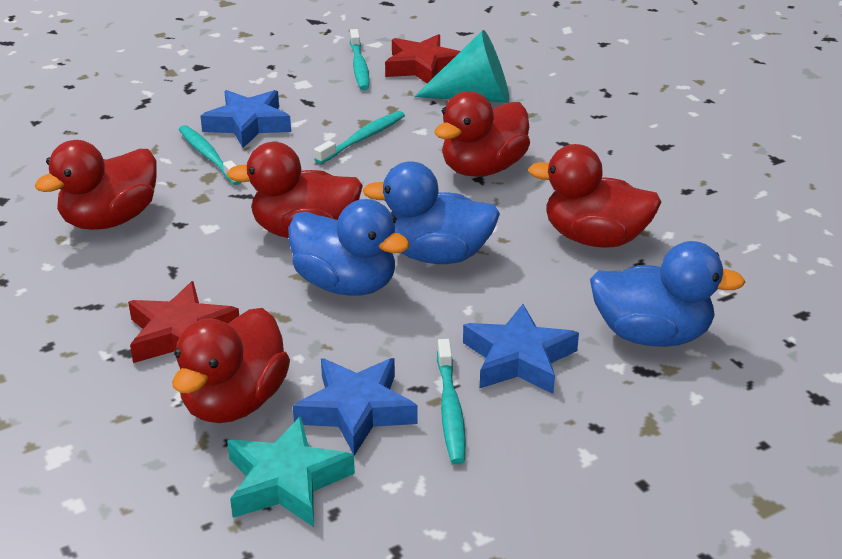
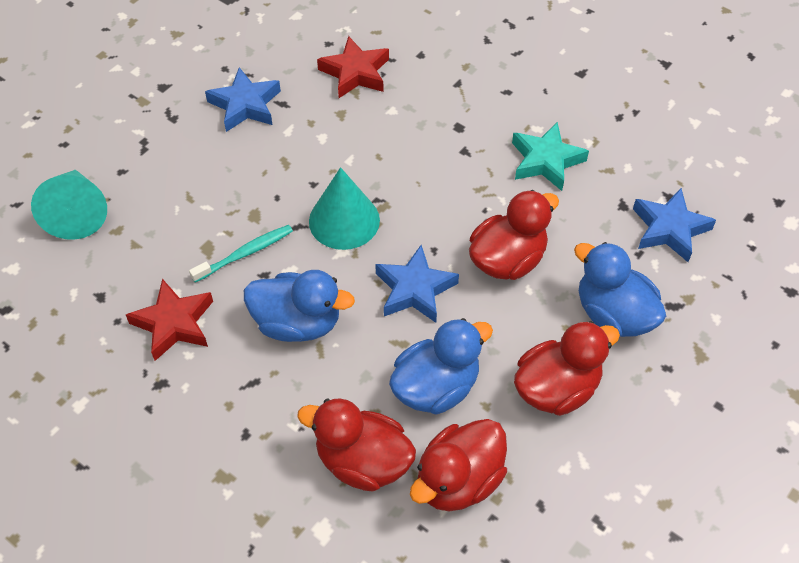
red duck: [35,140,157,230] [172,308,290,423] [227,142,363,238] [435,91,530,177] [528,144,661,248] = 5 -> [297,398,416,491] [410,419,507,511] [469,190,559,280] [514,321,620,416] = 4
turquoise cone: [414,30,510,103] = 1 -> [31,170,107,240] [309,167,380,250] = 2
turquoise toothbrush: [179,125,242,185] [314,111,405,164] [350,29,370,90] [437,339,466,464] = 4 -> [189,225,293,282] = 1

